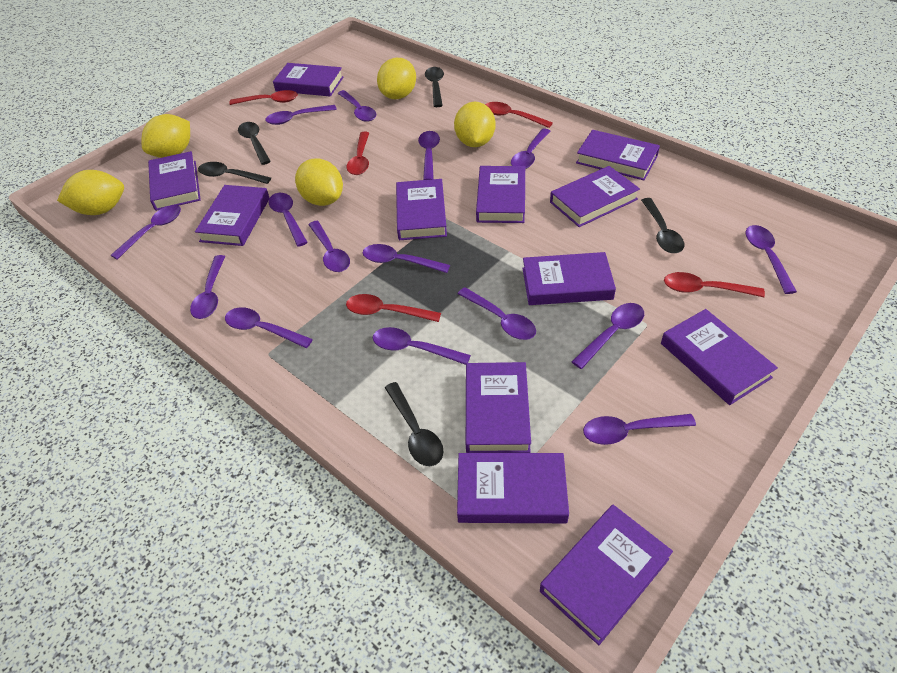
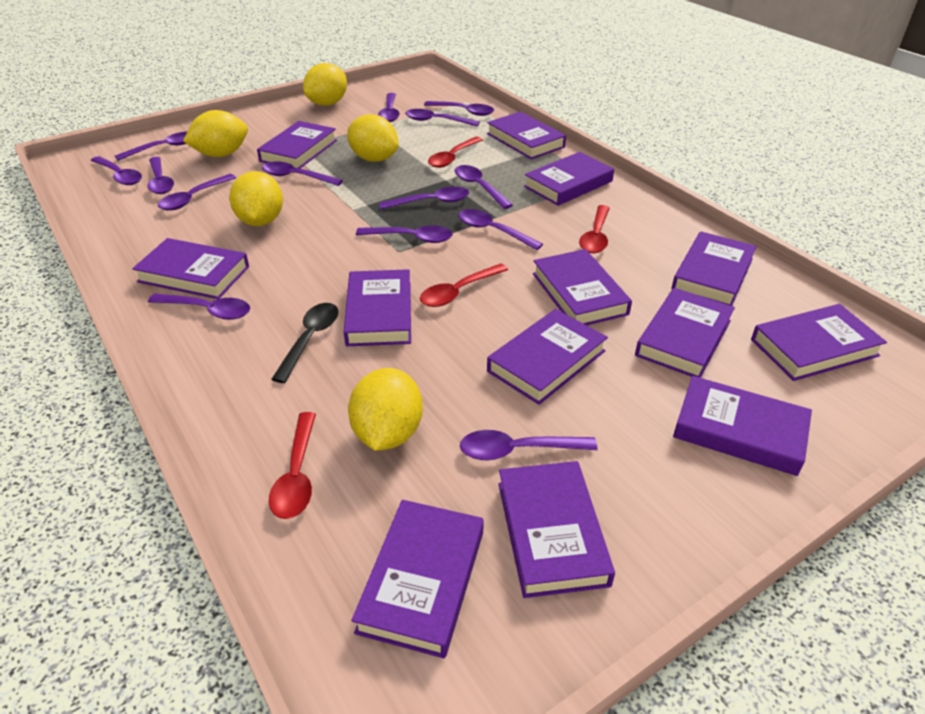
black spoon: [198,162,271,184] [238,122,271,165] [385,382,443,466] [425,67,444,107] [641,198,684,253] = 5 -> [271,303,338,383] = 1
purple book: [148,151,201,211] [195,185,270,246] [273,63,344,96] [396,179,447,240] [457,453,569,523] [466,362,531,453] [476,166,525,223] [522,252,616,305] [540,505,673,645] [550,166,640,227] [576,130,660,180] [661,309,778,405] = 12 -> [132,238,249,299] [257,121,337,169] [344,269,411,346] [352,500,484,658] [487,112,566,159] [487,309,608,405] [498,461,615,598] [524,152,614,206] [533,249,632,325] [635,288,735,378] [672,231,757,306] [673,376,812,476] [751,304,887,381] = 13
purple spoon: [110,205,181,260] [190,255,225,319] [225,307,313,348] [265,105,337,125] [268,193,308,247] [308,221,350,272] [337,90,376,122] [363,244,450,273] [373,327,471,365] [418,131,440,180] [458,287,536,340] [511,129,551,169] [571,303,644,369] [583,414,696,445] [745,225,797,294] = 15 -> [91,156,142,185] [115,132,187,161] [147,157,174,194] [148,294,250,320] [158,174,236,210] [262,162,343,186] [356,226,453,243] [378,93,400,122] [379,187,469,209] [405,109,480,127] [424,101,494,116] [455,165,513,209] [458,209,543,250] [460,430,598,460] = 14
red spoon: [229,90,298,105] [346,294,441,322] [347,132,369,175] [485,102,553,128] [664,272,765,297] = 5 -> [269,412,316,519] [420,263,508,307] [428,137,483,168] [579,205,610,253] = 4

